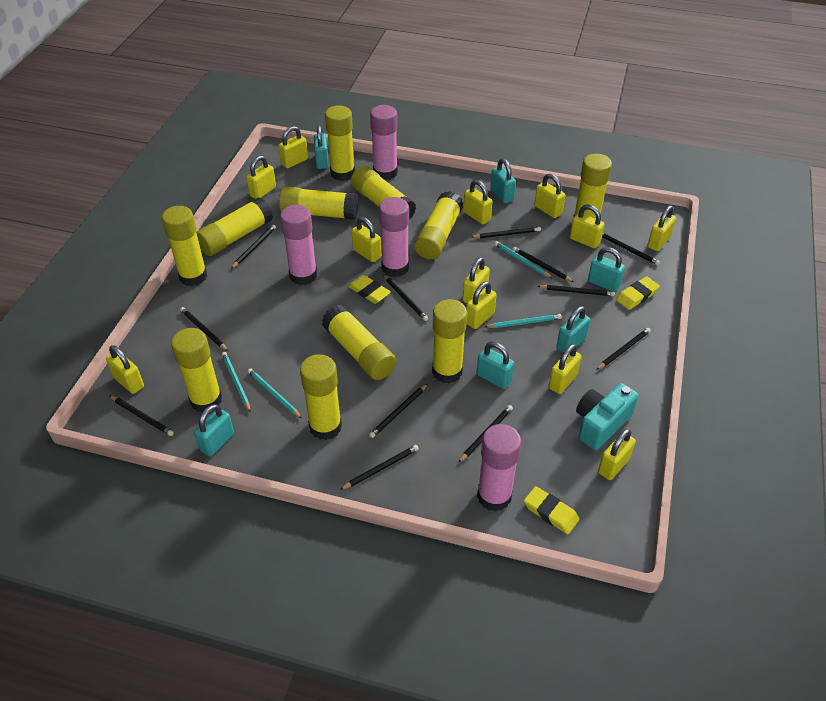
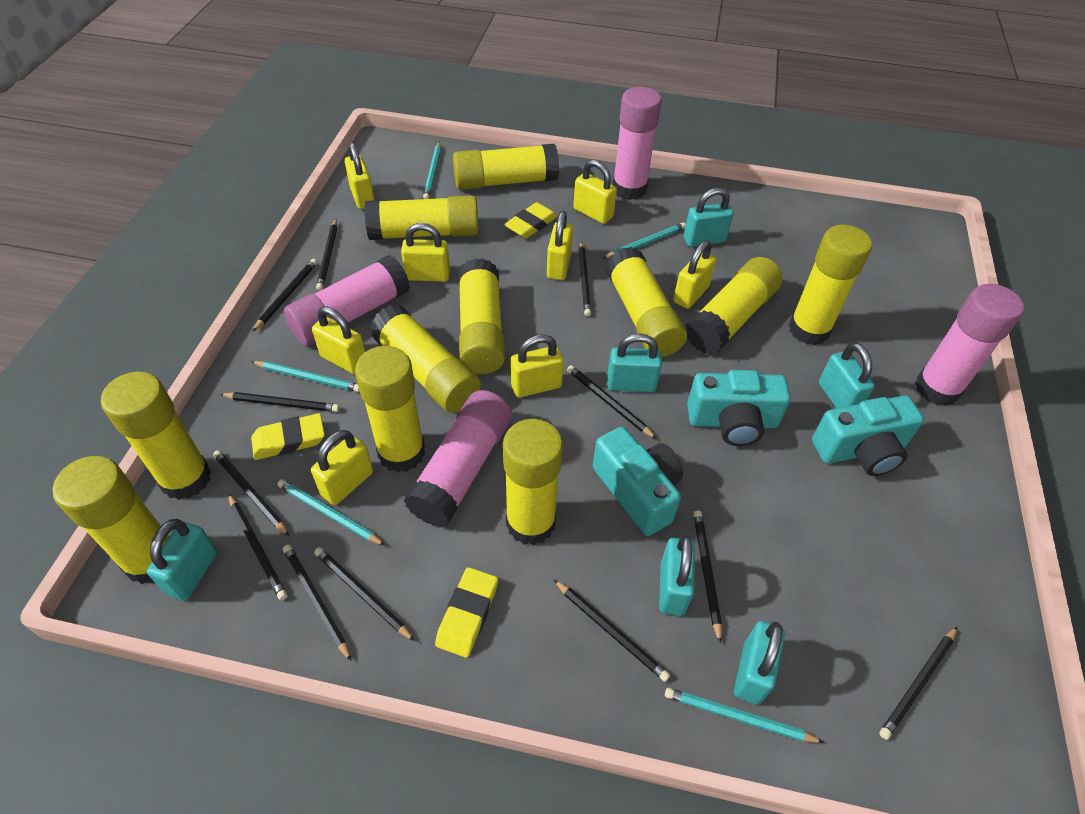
turquoise camera: [576,383,639,450] = 1 -> [593,427,683,536] [687,370,791,446] [812,395,924,476] = 3
turquoise pencil: [222,352,250,412] [247,368,302,419] [485,314,562,328] [494,241,552,278] = 4 -> [251,361,360,392] [277,479,385,545] [423,142,441,199] [603,222,686,259] [665,688,824,743] = 5
yellow padlock: [106,345,144,394] [246,155,276,199] [279,126,308,168] [352,217,381,262] [462,257,490,303] [463,180,492,224] [466,281,497,329] [534,174,565,218] [549,344,581,394] [570,205,605,249] [598,429,636,480] [647,205,676,251] = 12 -> [311,430,373,505] [312,307,365,374] [345,142,375,209] [401,223,450,282] [511,334,564,397] [547,211,573,280] [573,160,617,224] [673,240,716,309] = 8

